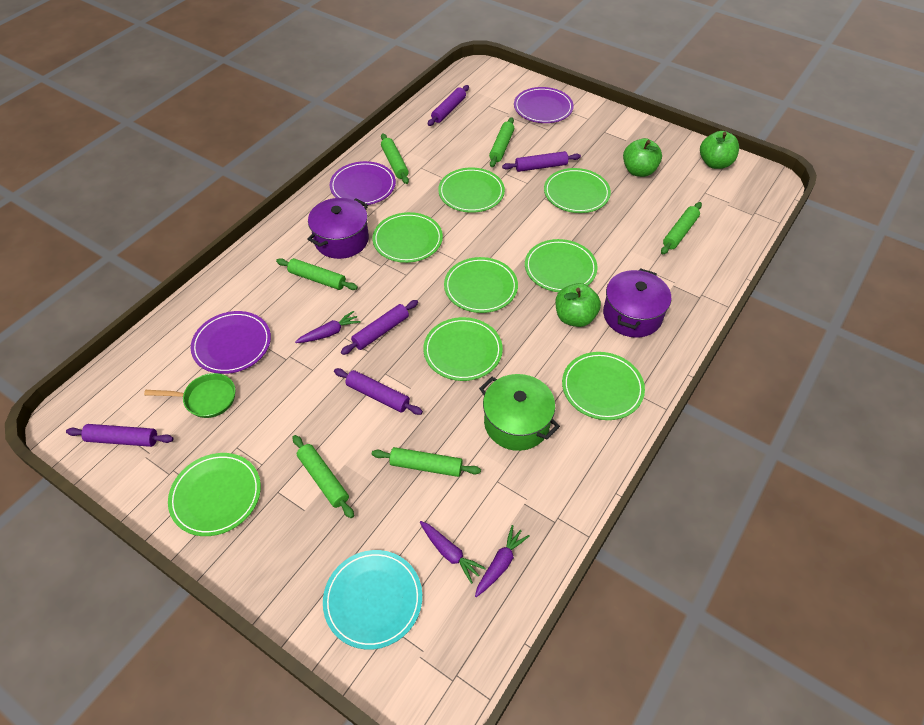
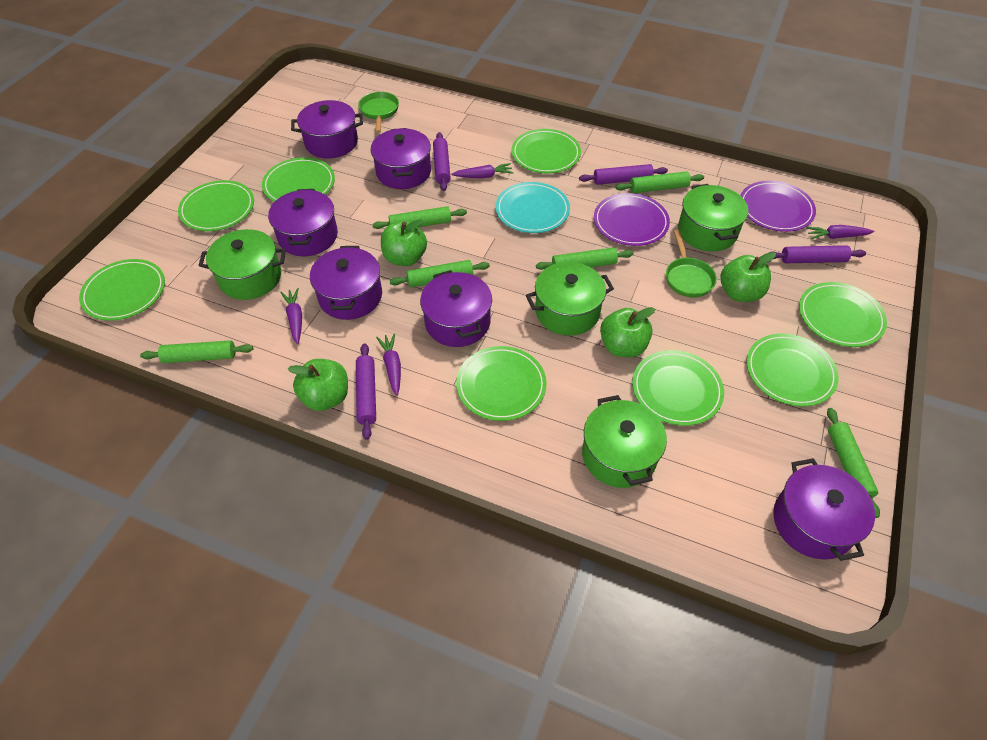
green apple: [555,283,601,327] [623,138,662,177] [700,131,739,169] = 3 -> [288,359,348,411] [381,219,427,266] [600,307,655,357] [720,252,776,302] = 4
green pan: [144,373,235,418] = 1 -> [358,92,399,133] [666,230,717,297] = 2
green pot: [479,374,560,451] = 1 -> [198,229,286,300] [526,262,614,336] [582,395,667,488] [678,184,749,251] = 4
purple carrot: [295,311,361,343] [420,521,486,584] [475,525,530,597] = 3 -> [280,288,302,344] [376,333,401,396] [451,163,513,178] [806,225,874,239] = 4
purple plate: [191,311,271,374] [330,161,396,206] [514,87,574,123] = 3 -> [594,193,670,246] [740,181,816,232] = 2
purple pot: [307,198,369,259] [603,268,671,338] = 2 -> [268,189,338,256] [291,100,363,158] [310,246,382,320] [370,128,431,189] [420,270,492,347] [773,458,875,561] = 6
purple rolling pin: [66,424,174,447] [334,368,423,415] [341,300,418,355] [428,85,469,126] [502,151,581,172] = 5 -> [356,343,376,440] [433,132,451,191] [579,164,668,185] [769,245,866,263] = 4

